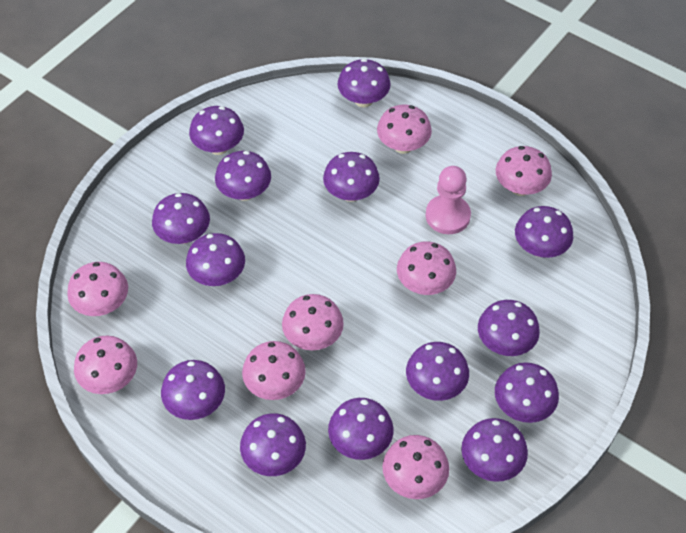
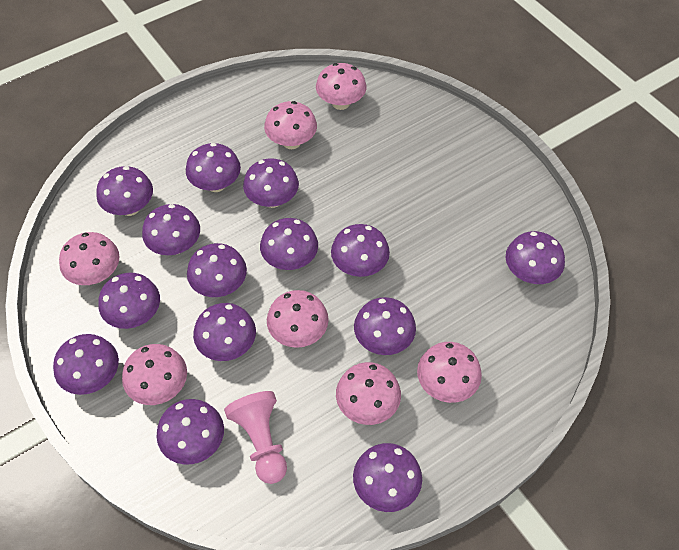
pink mushroom: [67,262,128,316] [74,336,137,394] [242,341,306,400] [282,294,344,350] [377,105,432,154] [382,435,449,499] [397,242,456,295] [496,146,552,196] = 8 -> [59,232,120,285] [122,344,187,405] [264,101,317,149] [267,290,329,348] [316,63,367,110] [336,362,401,425] [417,342,482,403] = 7

